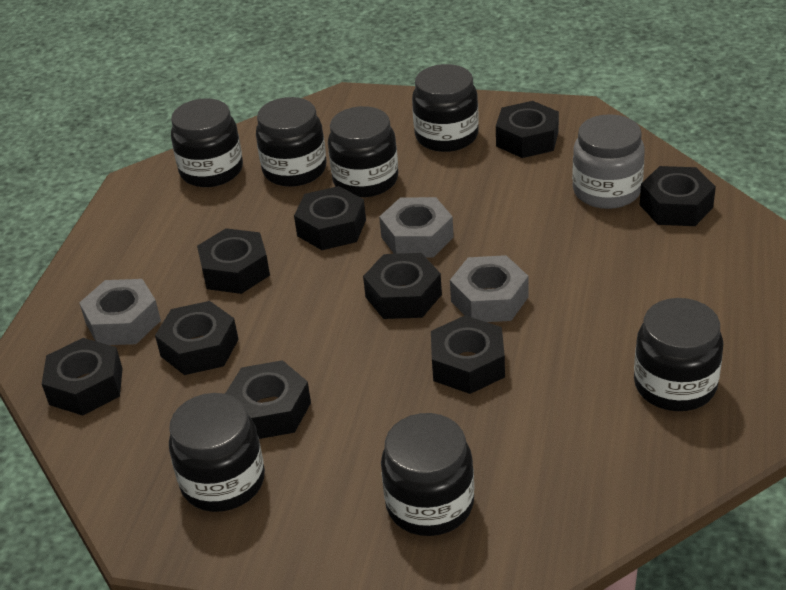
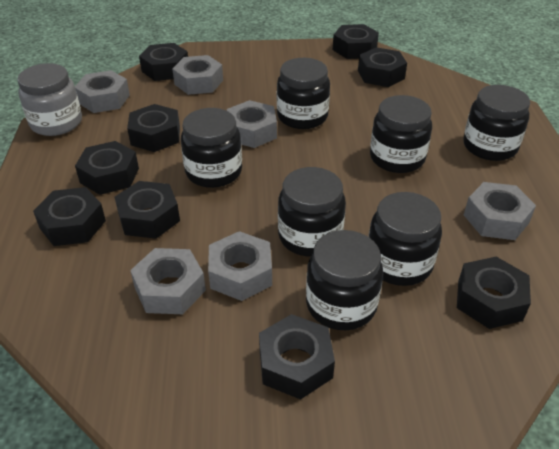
grey nut: [79,279,161,345] [379,197,454,258] [450,255,528,322] = 3 -> [75,70,130,113] [130,248,206,314] [172,55,223,95] [208,231,272,301] [227,100,277,148] [464,182,536,240] = 6

